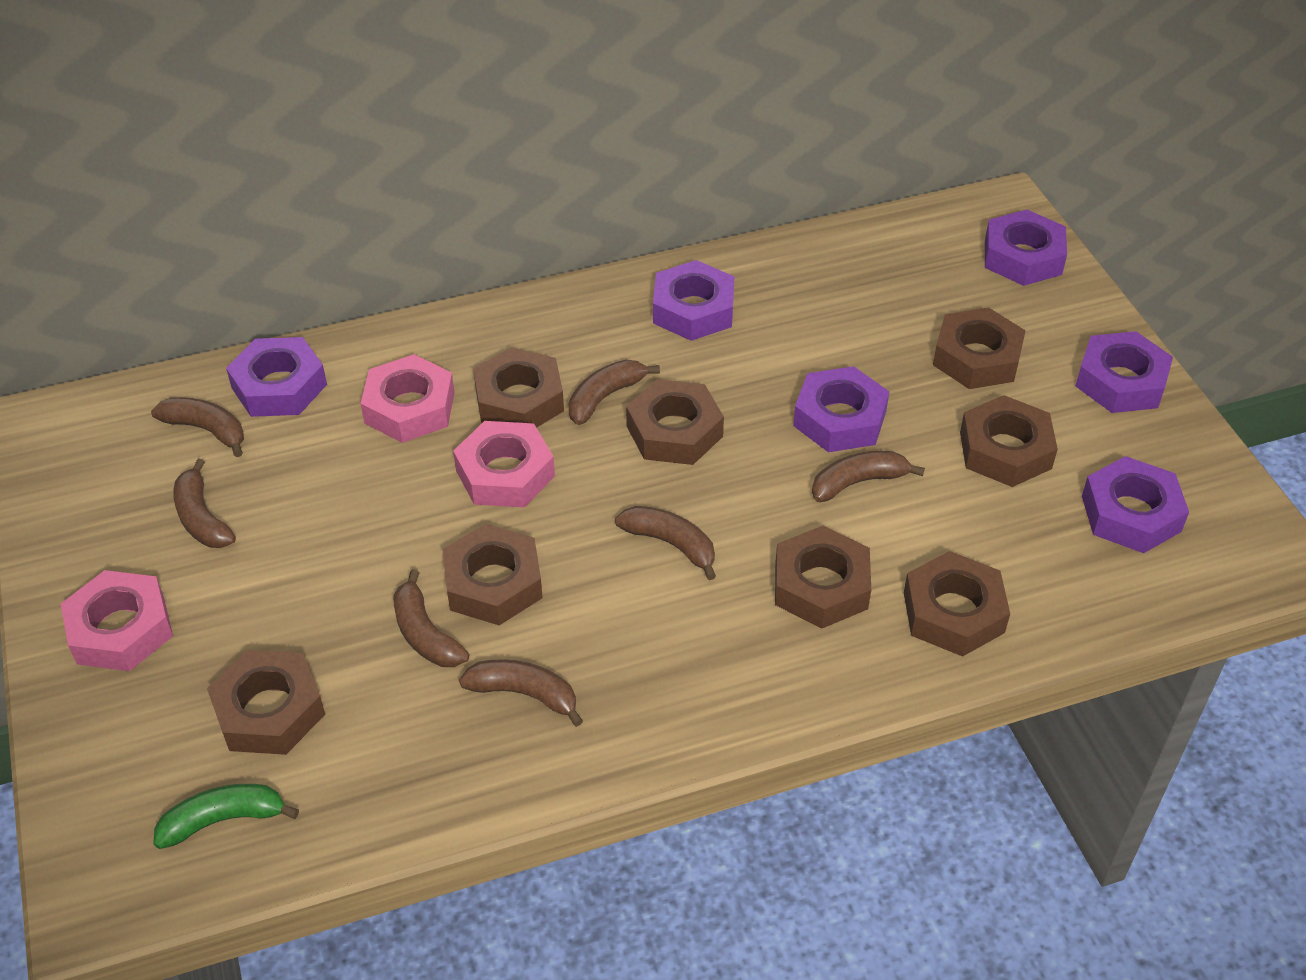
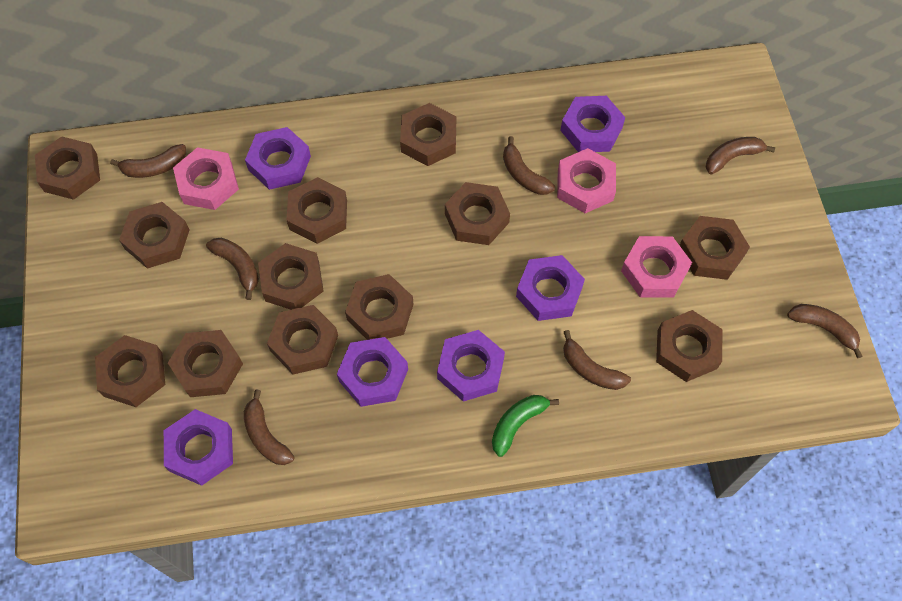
brown nut: [207,650,325,755] [443,524,543,625] [473,347,564,428] [626,379,724,465] [775,526,871,629] [904,551,1010,657] [933,307,1026,389] [960,395,1058,487] = 8 -> [35,136,100,200] [95,335,165,407] [119,202,190,269] [168,330,243,397] [258,243,324,310] [267,305,338,374] [286,177,347,244] [345,274,414,340] [400,103,456,166] [445,182,510,245] [656,310,722,382] [679,216,750,280] = 12

